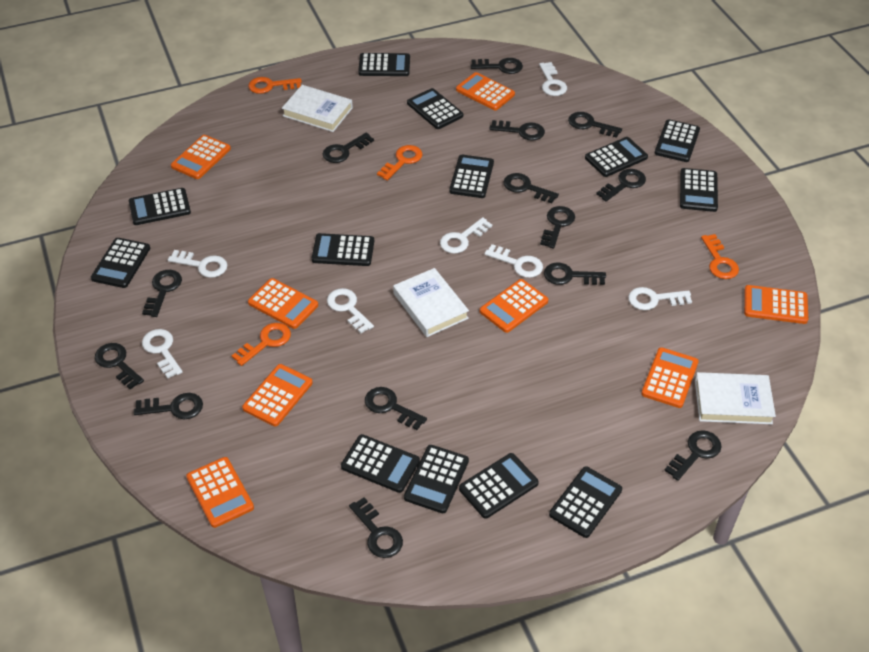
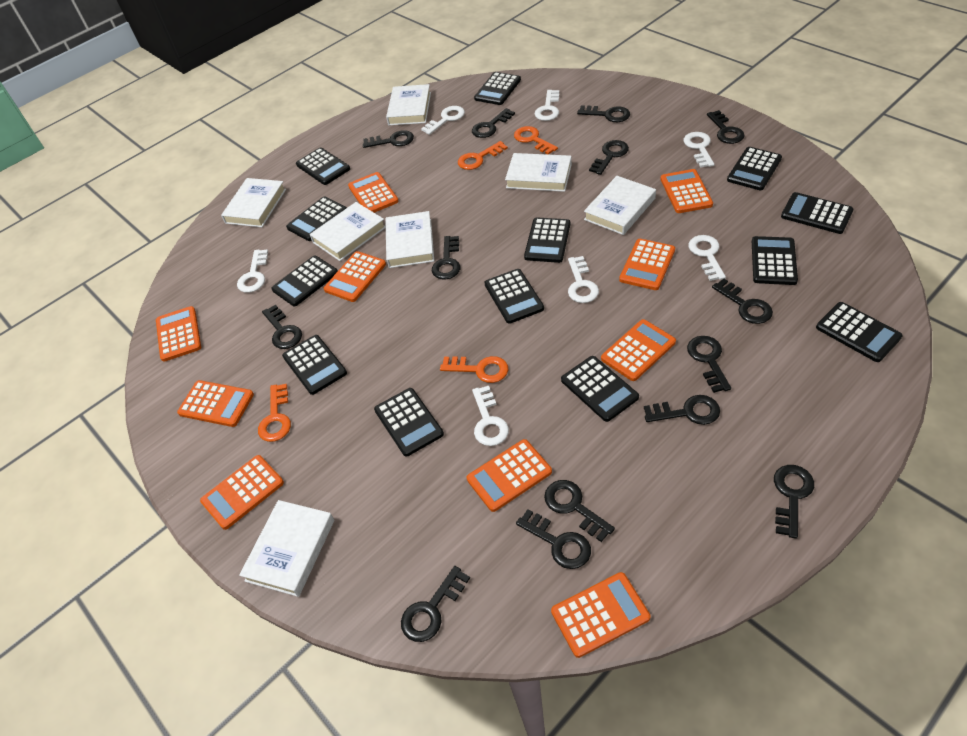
orange calculator: [171,135,231,179] [186,457,254,528] [242,364,313,426] [248,278,318,329] [456,72,515,110] [480,279,548,333] [641,347,699,408] [744,285,808,324] = 8 -> [156,306,201,362] [177,380,254,427] [200,455,284,530] [324,251,386,302] [348,172,399,213] [467,439,552,512] [551,572,650,658] [601,319,676,381] [619,239,675,290] [660,169,713,213] = 10
white book: [282,85,353,132] [393,268,469,337] [695,372,776,424] = 3 -> [221,178,286,227] [239,500,334,597] [310,202,386,261] [385,211,434,268] [386,84,431,125] [505,153,572,192] [584,176,656,235] = 7

